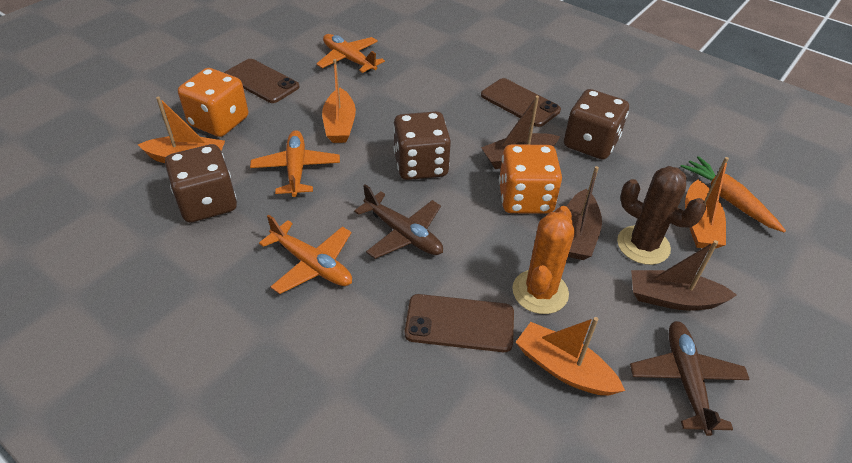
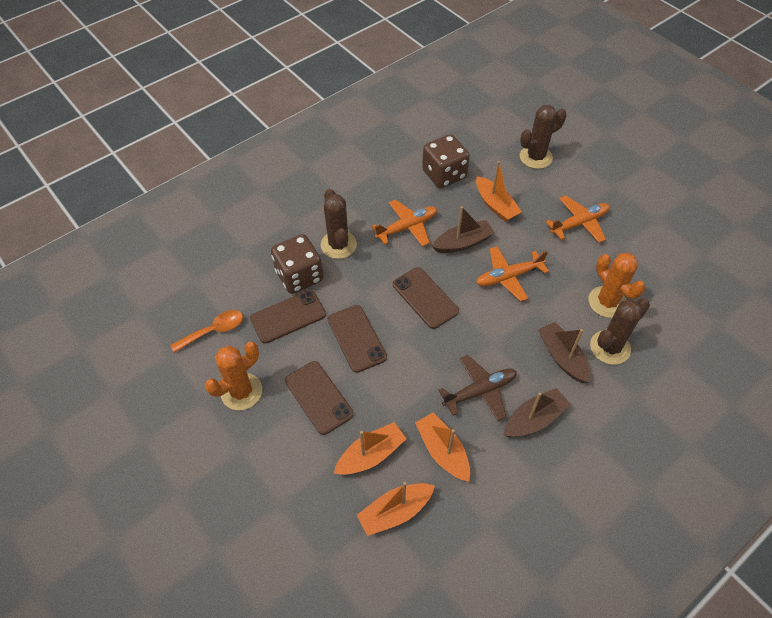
brown cactus: [617,166,706,265] = 1 -> [321,189,357,259] [520,105,567,169] [590,298,650,365] = 3
brown dice: [165,144,237,223] [393,111,451,180] [564,89,629,160] = 3 -> [271,234,323,294] [422,134,470,188] = 2
brown phone: [224,59,299,103] [405,294,514,352] [481,78,561,127] = 3 -> [250,290,326,344] [285,361,354,435] [328,305,387,373] [393,267,459,329] = 4
brown plane: [354,184,443,259] [630,321,750,436] = 2 -> [439,355,517,421] = 1
orange cactus: [512,206,574,314] = 1 -> [205,342,262,410] [588,253,645,318] = 2
orange carrot: [680,156,786,232] = 1 -> none = 0
orange dice: [178,68,248,137] [499,144,562,214] = 2 -> none = 0
orange spoon: none = 0 -> [170,310,243,353] = 1

